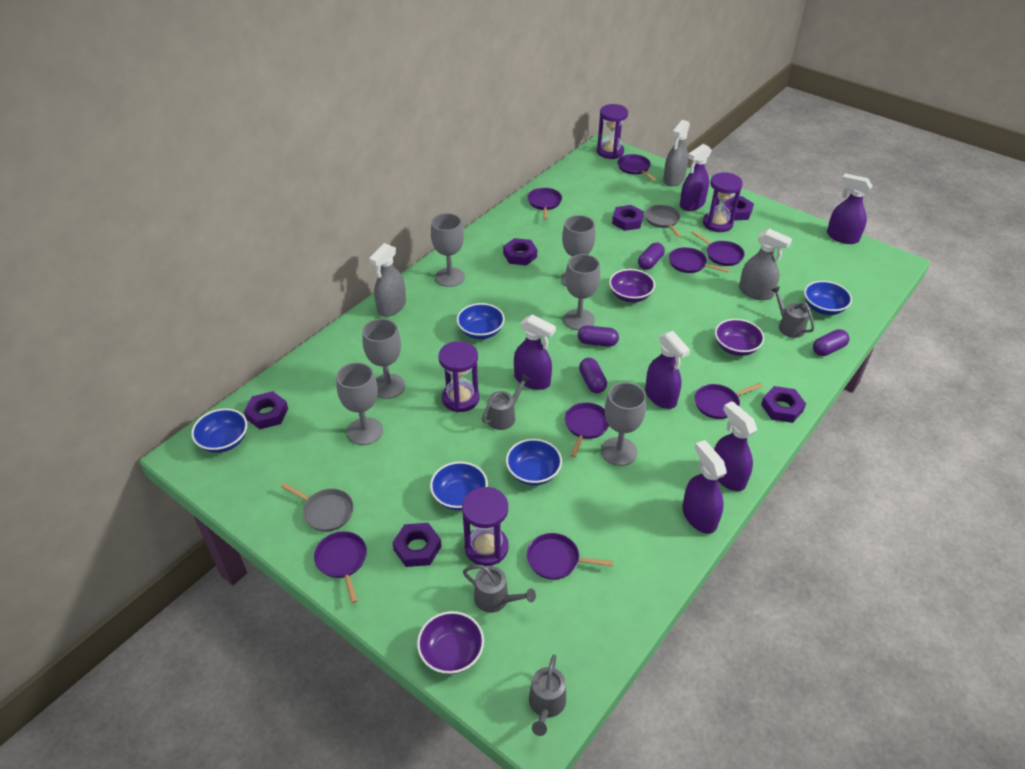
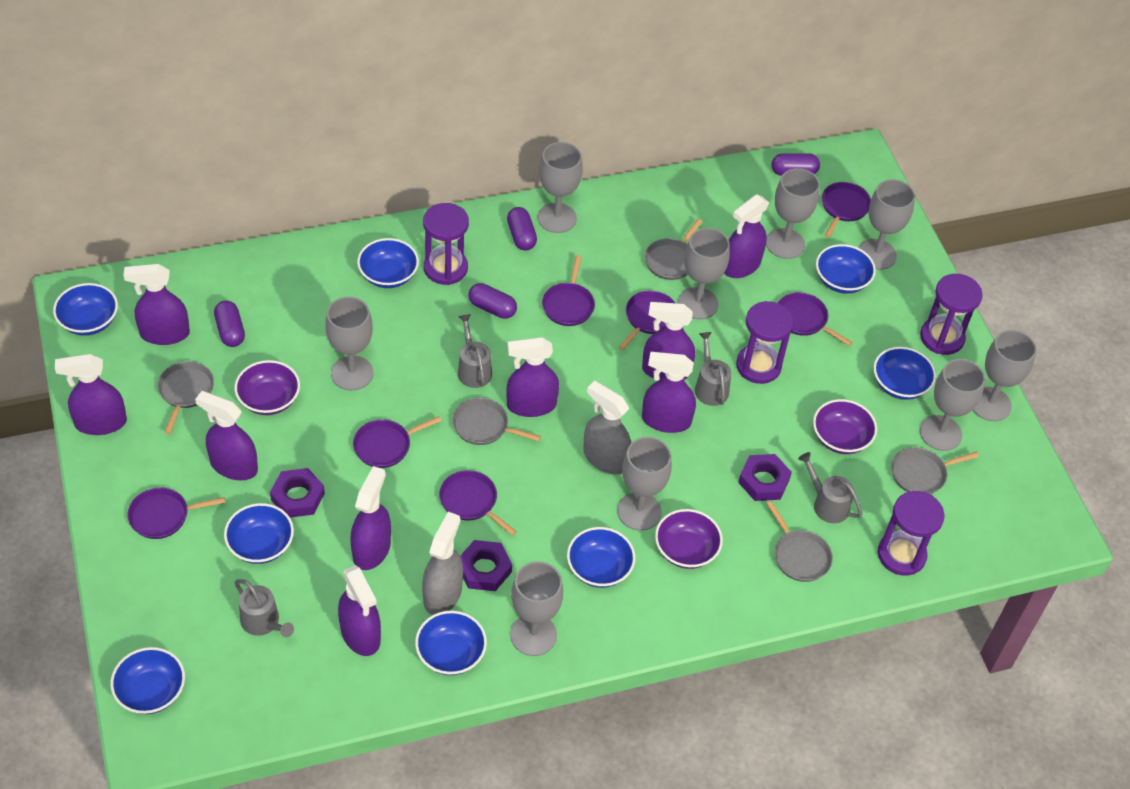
blue bowl: [191,408,247,453] [430,462,488,510] [457,303,505,339] [506,439,562,485] [804,281,852,315] = 5 -> [53,283,118,336] [111,647,185,714] [224,503,294,564] [357,238,419,288] [415,611,487,675] [567,527,635,588] [816,244,876,294] [874,347,936,400] = 8
grey goblet: [336,362,383,445] [362,318,405,399] [431,213,465,287] [561,215,596,286] [564,254,600,330] [601,382,646,466] = 6 -> [325,297,373,390] [510,561,563,656] [538,142,583,233] [617,437,672,531] [678,228,730,319] [766,168,820,259] [858,179,915,270] [920,359,985,451] [973,330,1037,421] = 9
grey pan: [281,483,354,532] [645,205,681,237] = 2 -> [157,361,214,434] [452,398,541,445] [645,219,702,280] [767,501,833,582] [891,447,979,494] = 5
grey spray bottle: [369,243,406,317] [663,120,690,186] [739,229,792,300] = 3 -> [422,512,463,615] [583,381,631,475] = 2
purple nut: [244,391,288,429] [392,523,442,567] [503,238,537,266] [612,205,644,231] [724,196,754,221] [761,386,806,423] = 6 -> [270,468,325,518] [460,540,512,591] [738,454,792,501] = 3
purple pan: [314,531,367,603] [527,188,562,220] [527,533,613,580] [565,402,609,457] [618,154,656,181] [669,247,729,273] [691,230,745,266] [694,383,763,419] = 8 -> [128,488,225,539] [353,416,442,468] [439,470,517,536] [542,255,595,326] [619,291,675,350] [778,292,853,346] [822,182,871,237] = 7
purple spray bottle: [514,315,556,390] [645,331,690,409] [680,144,712,211] [682,440,727,534] [714,401,757,491] [827,173,872,244] = 6 -> [55,354,127,435] [124,264,190,345] [195,391,258,480] [338,565,381,656] [351,466,391,570] [506,337,559,417] [642,302,695,380] [642,352,696,433] [724,194,769,278] = 9

